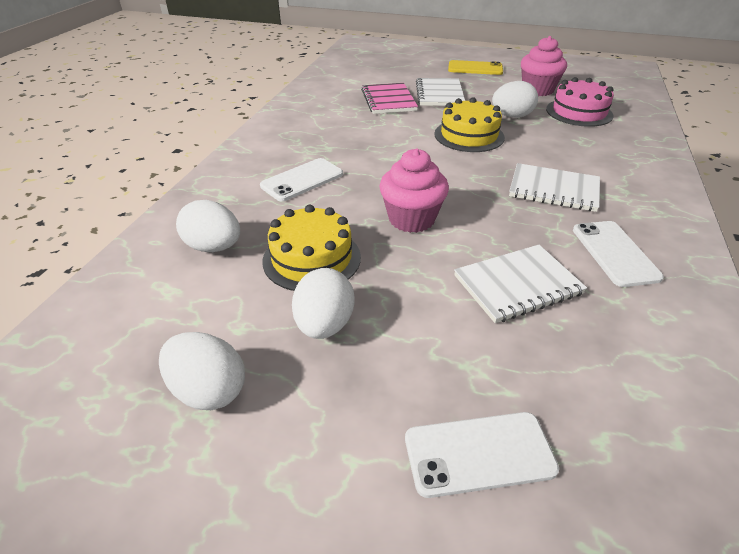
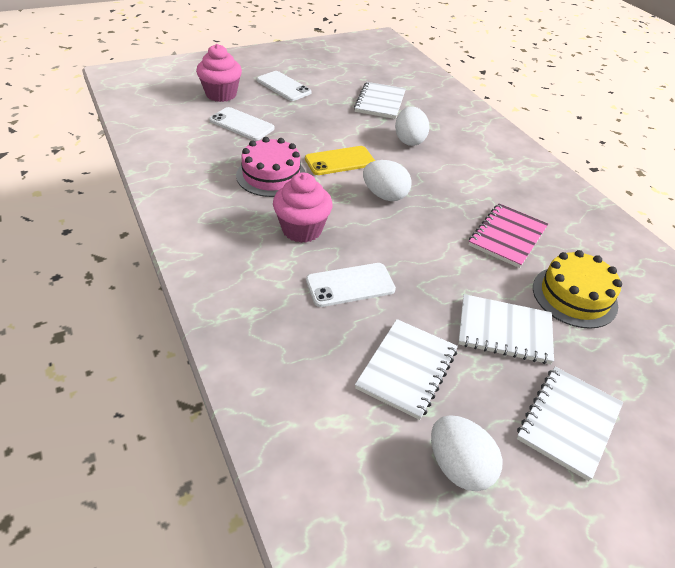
white egg: [159,332,245,410] [176,200,240,252] [292,268,355,339] [492,81,538,118] = 4 -> [363,160,412,201] [395,106,430,146] [431,415,503,491] = 3
white notebook: [416,78,465,106] [454,245,587,323] [509,163,600,212] = 3 -> [354,82,406,119] [355,319,458,420] [458,294,554,364] [517,367,623,481] = 4
yellow cake: [263,205,361,291] [434,97,505,152] = 2 -> [533,250,622,329] = 1

